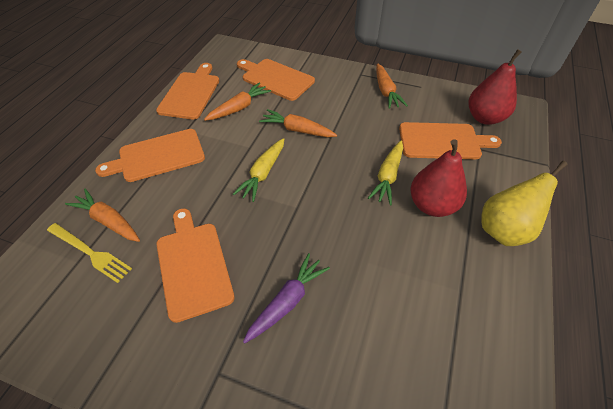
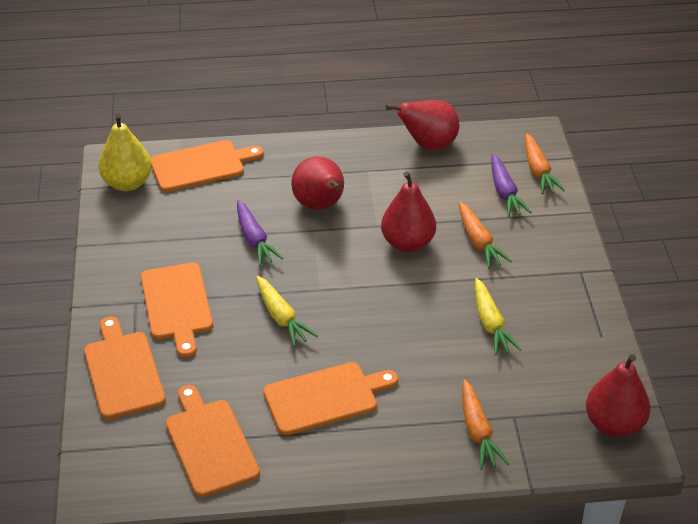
orange carrot: [65,188,140,242] [204,83,271,121] [259,109,337,137] [376,63,408,109] = 4 -> [459,202,512,268] [462,379,509,470] [525,133,565,194] = 3
purple carrot: [243,253,330,344] = 1 -> [237,200,283,266] [491,154,532,217] = 2
red pear: [410,139,467,217] [469,49,522,125] = 2 -> [291,157,344,210] [381,171,436,252] [386,100,459,150] [586,354,651,437] = 4
yellow fork: [47,223,132,283] = 1 -> none = 0

